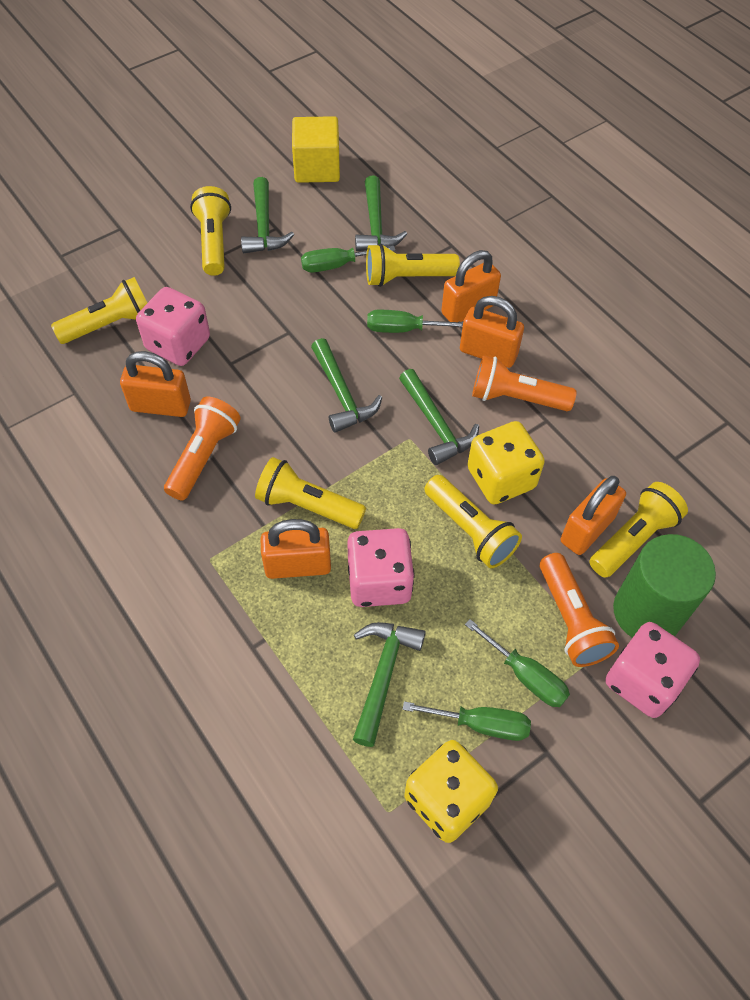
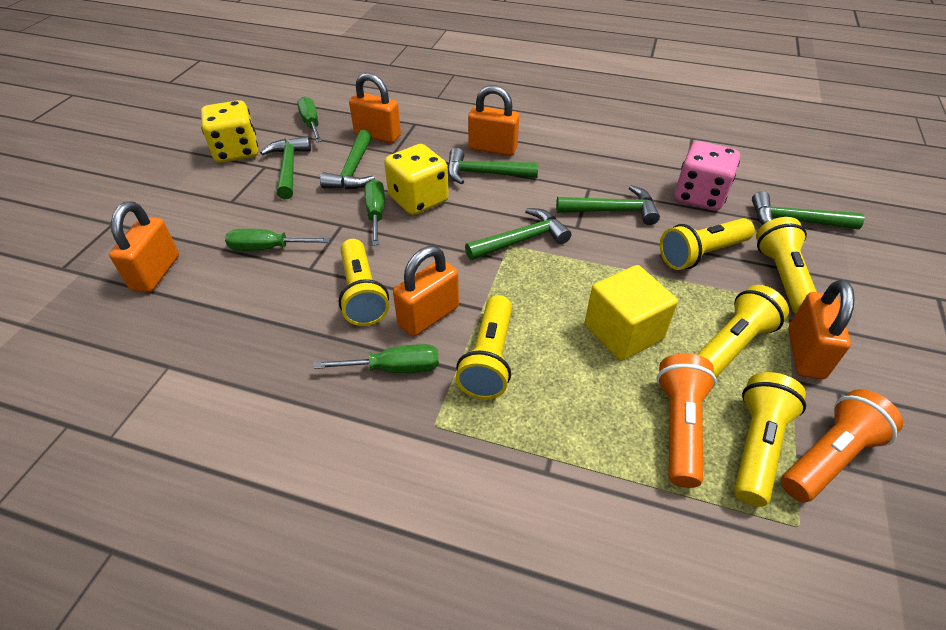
green cylinder: [613,534,716,638] = 1 -> none = 0
green hammer: [241,177,294,253] [311,338,383,433] [353,622,426,747] [355,176,407,251] [399,369,479,465] = 5 -> [260,136,311,199] [320,130,375,190] [448,148,539,184] [465,208,571,260] [556,185,660,225] [752,191,864,229] = 6
orange flashlight: [164,397,241,500] [472,355,577,411] [540,553,619,667] = 3 -> [657,353,717,488] [781,389,903,502] = 2
pink dice: [136,287,210,366] [347,528,415,607] [605,622,700,718] = 3 -> [675,141,740,210] = 1

